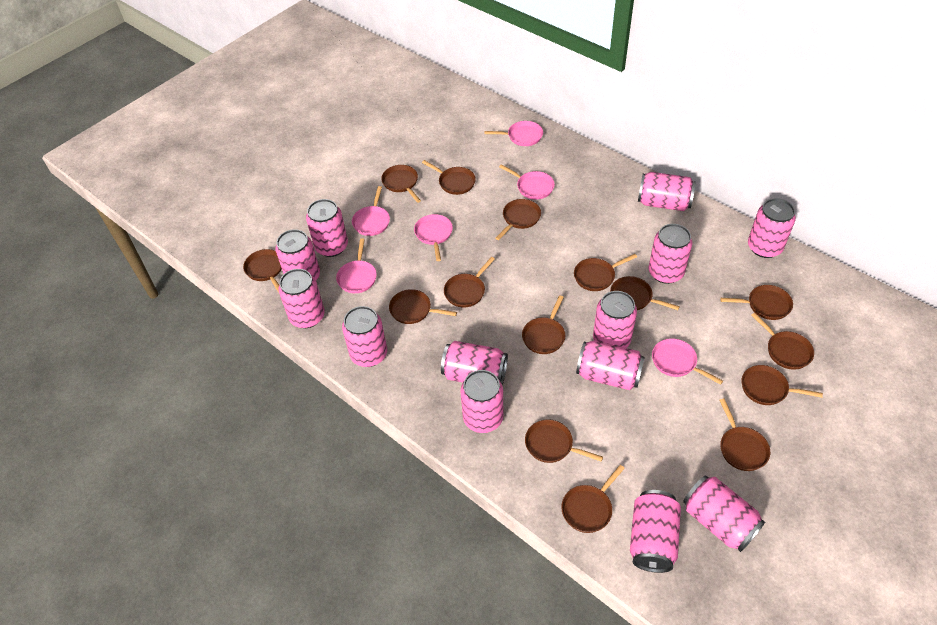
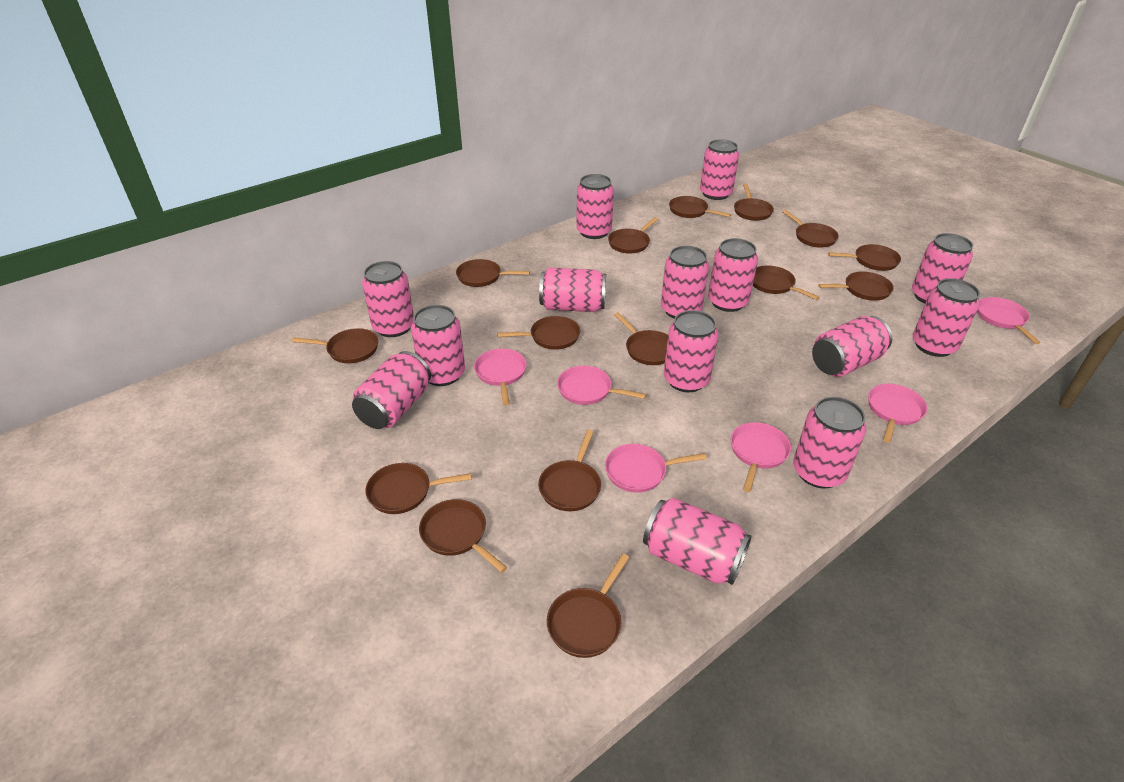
pink can: [276,229,320,280] [279,269,325,328] [306,199,348,257] [342,306,387,367] [441,341,508,385] [461,370,503,433] [576,340,645,390] [593,291,637,348] [630,490,681,573] [638,172,696,211] [649,224,693,284] [683,475,765,552] [748,198,796,258] = 13 -> [352,351,431,429] [362,261,414,337] [411,305,465,386] [539,268,606,312] [576,174,614,239] [643,498,752,585] [661,246,709,319] [664,310,719,392] [700,139,739,200] [708,238,758,312] [793,397,867,489] [812,316,892,377] [912,233,973,303] [913,278,980,357] = 14

